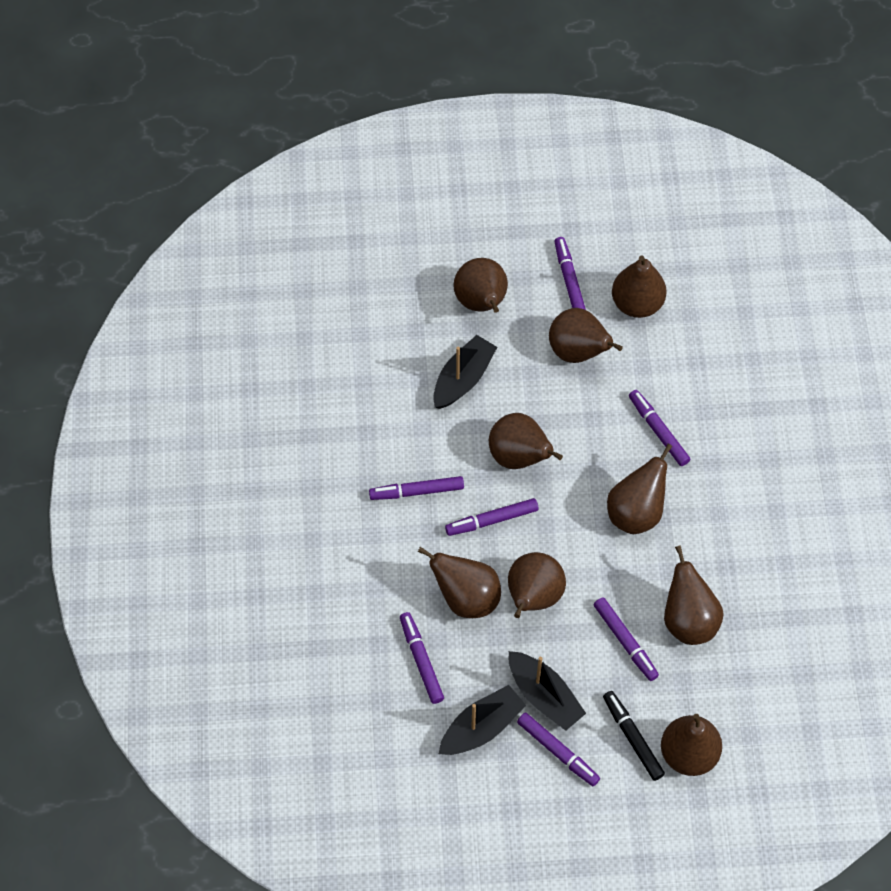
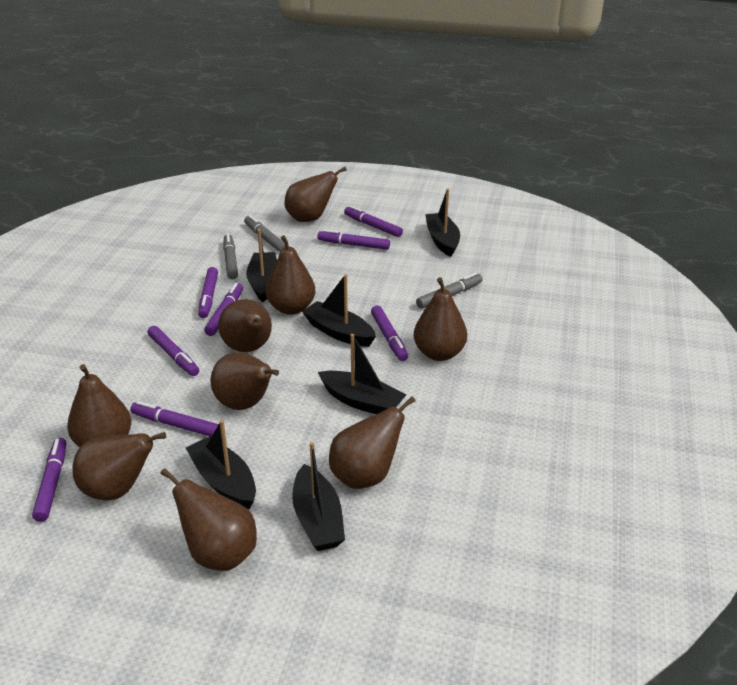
black boat: [433,335,497,409] [439,685,526,755] [509,651,586,731] = 3 -> [186,420,256,509] [246,229,277,302] [292,442,345,551] [302,274,376,347] [318,334,407,414] [425,188,460,257] = 6
black marker: [603,691,665,781] = 1 -> none = 0
grey marker: none = 0 -> [223,233,238,279] [244,215,286,252] [416,273,483,309] = 3
purple marker: [369,476,464,500] [400,612,444,704] [445,498,539,536] [517,712,600,786] [554,237,586,310] [594,597,659,681] [629,390,690,466] = 7 -> [32,438,66,522] [130,401,219,436] [148,326,199,376] [198,267,218,318] [204,283,243,336] [317,229,390,250] [344,205,403,237] [371,306,408,361] = 8

